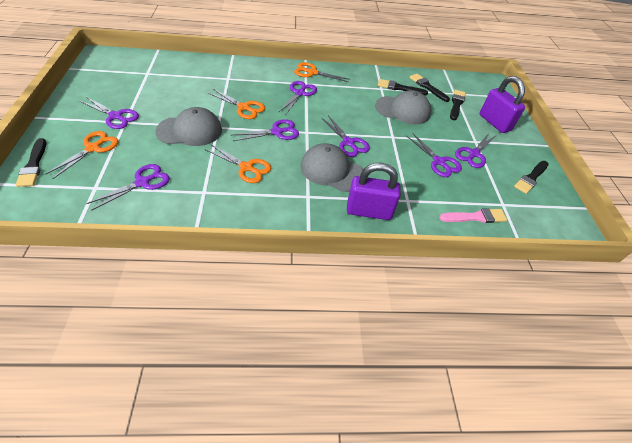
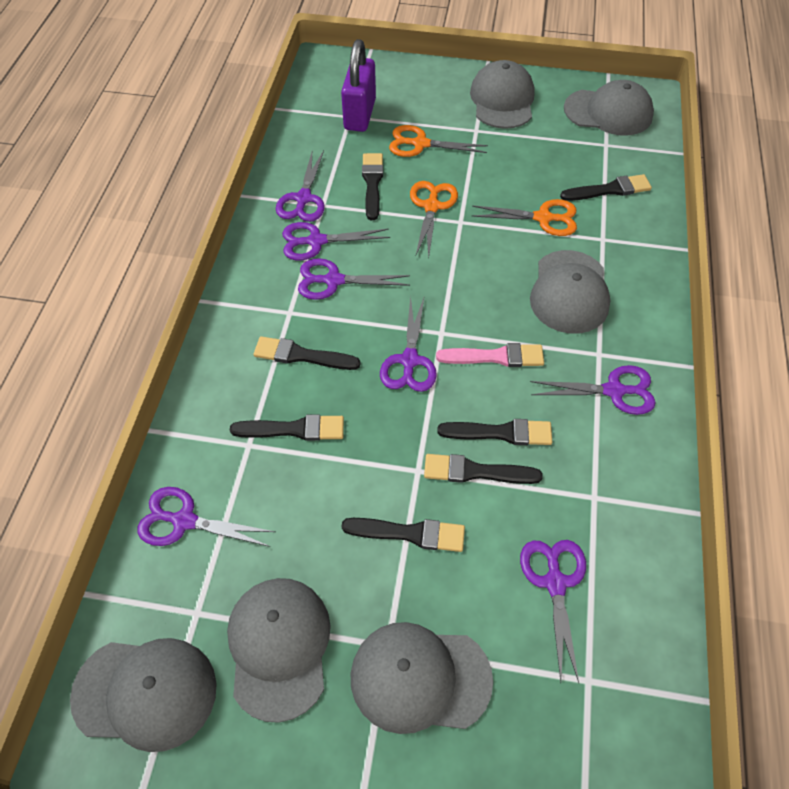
black brush: [16,138,46,187] [378,79,428,95] [410,74,450,102] [450,90,466,120] [514,161,548,194] = 5 -> [230,414,344,441] [253,336,361,370] [341,518,465,552] [362,153,383,220] [424,454,543,484] [437,419,552,445] [560,174,652,201] = 7
grey cap: [155,107,222,146] [300,143,363,192] [375,90,431,124] = 3 -> [70,638,217,752] [227,578,331,723] [350,622,493,734] [470,60,535,129] [530,250,610,334] [564,80,654,136] = 6
orange scissors: [45,131,118,179] [205,144,271,183] [208,89,265,119] [294,62,350,82] = 4 -> [389,125,488,157] [410,181,458,258] [471,199,577,236] = 3
purple padlock: [347,163,401,220] [480,76,525,133] = 2 -> [341,39,376,132] = 1

